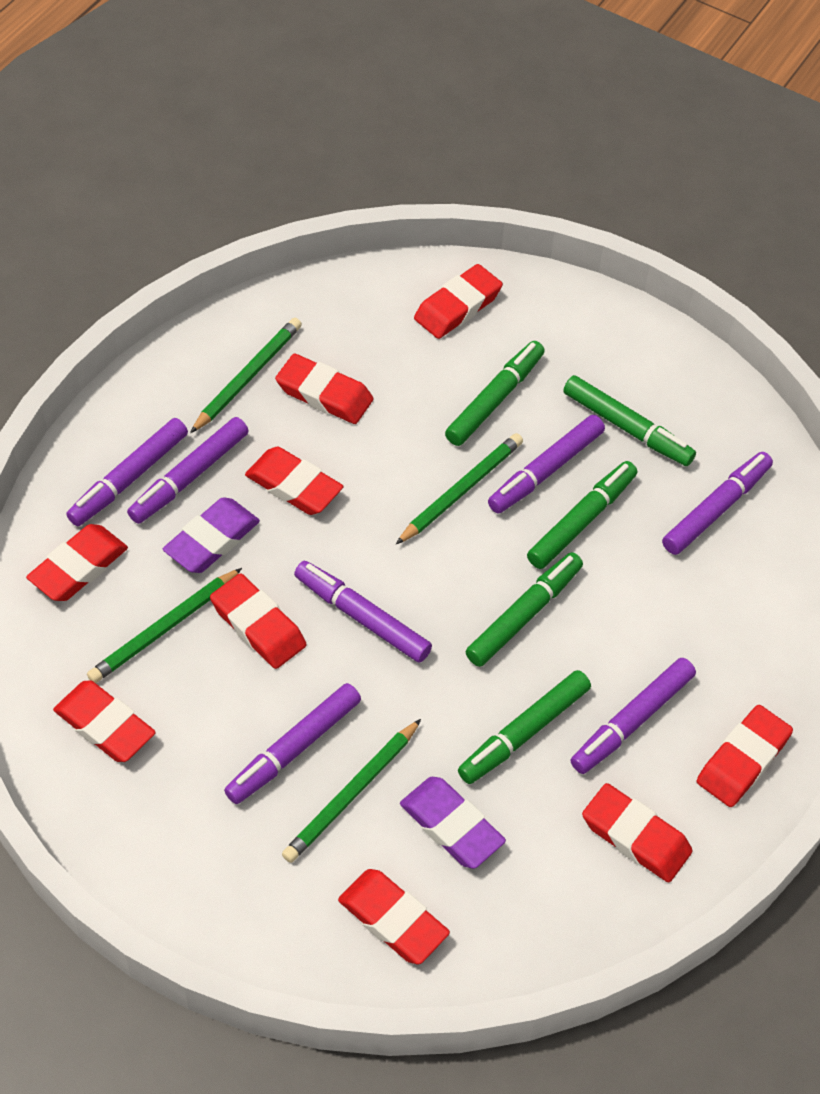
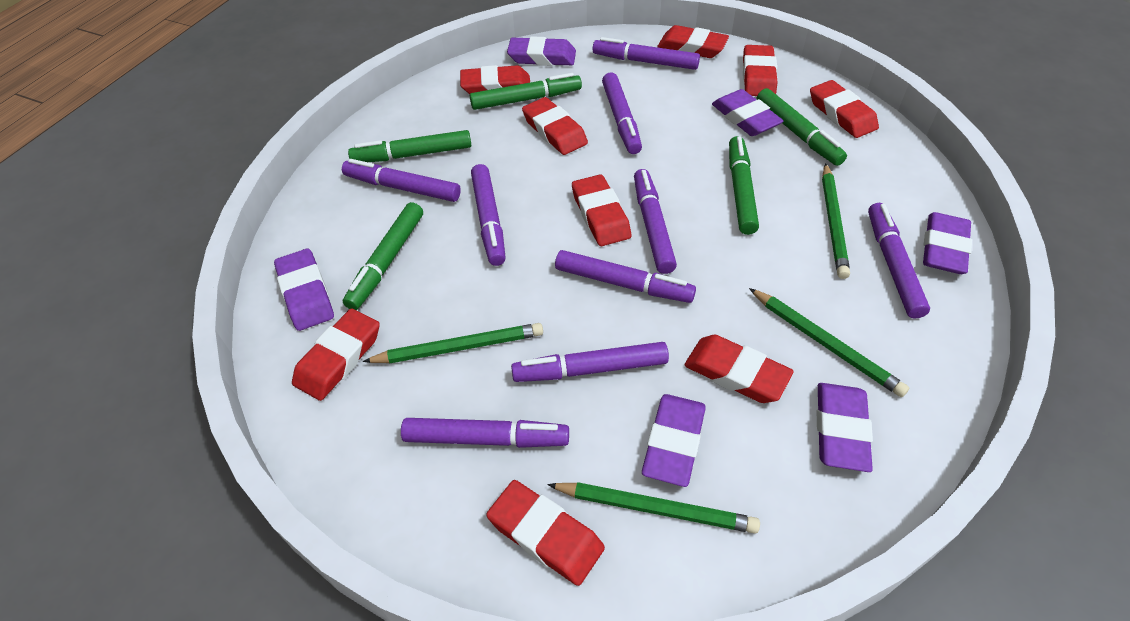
purple eraser: [163,497,260,573] [400,777,506,869] = 2 -> [274,249,334,331] [507,36,576,66] [642,394,706,487] [712,89,784,136] [816,383,873,472] [923,212,972,274] = 6
purple marker: [66,418,188,526] [127,417,249,524] [224,683,361,804] [294,561,432,663] [488,415,605,513] [571,658,696,774] [662,452,773,555] = 7 -> [342,159,461,202] [401,418,569,448] [471,164,506,266] [511,342,669,382] [555,250,696,303] [593,37,700,70] [602,72,642,154] [634,169,677,274] [868,203,930,319] = 9

